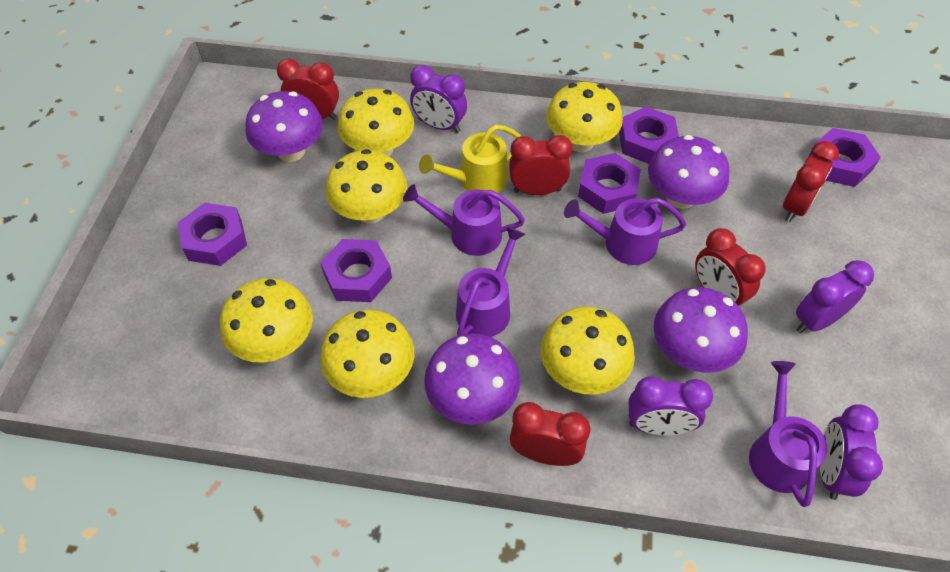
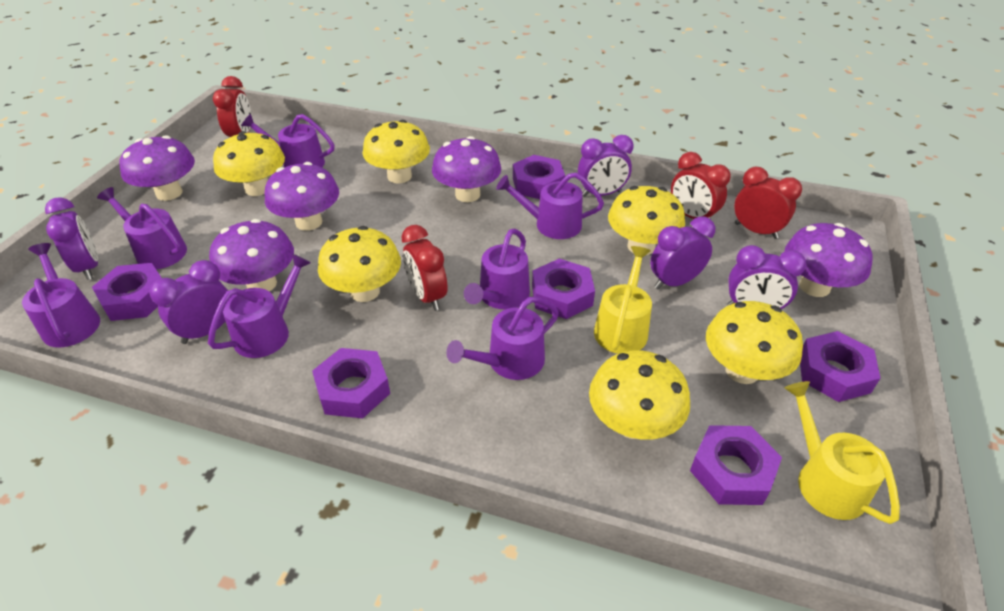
purple clock: [410,65,467,133] [629,376,713,435] [796,260,874,333] [820,405,883,500] = 4 -> [45,197,98,280] [149,260,228,344] [578,135,634,197] [650,216,715,289] [727,245,806,309] = 5
purple mushroom: [245,91,323,162] [424,333,520,425] [648,135,729,209] [654,287,748,373] = 4 -> [120,135,195,201] [209,219,294,291] [265,162,339,231] [432,136,501,202] [784,223,873,297] = 5
purple nut: [178,203,247,266] [320,239,392,302] [578,153,641,214] [619,107,679,164] [808,128,881,187] = 5 -> [92,263,161,321] [312,348,390,418] [513,155,565,199] [532,259,595,319] [690,425,782,505] [800,331,880,402] = 6
purple watering can: [403,184,525,256] [456,227,525,337] [564,198,686,265] [749,361,828,507] = 4 -> [22,243,100,347] [97,187,187,269] [208,254,311,358] [241,114,335,167] [446,297,559,380] [464,228,530,309] [496,173,604,239] = 7
red clock: [277,58,339,120] [509,135,573,195] [510,402,590,466] [695,228,766,306] [783,141,839,222] = 5 -> [213,76,251,137] [402,225,448,311] [671,152,731,219] [734,167,802,239] = 4
yellow watering can: [419,125,521,193] = 1 -> [594,246,652,354] [785,381,900,524] = 2

